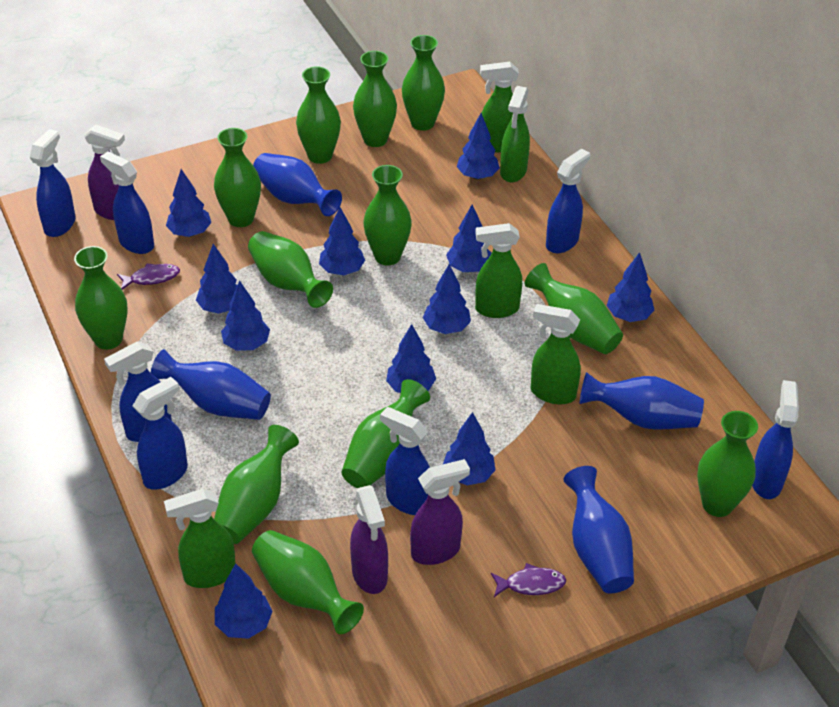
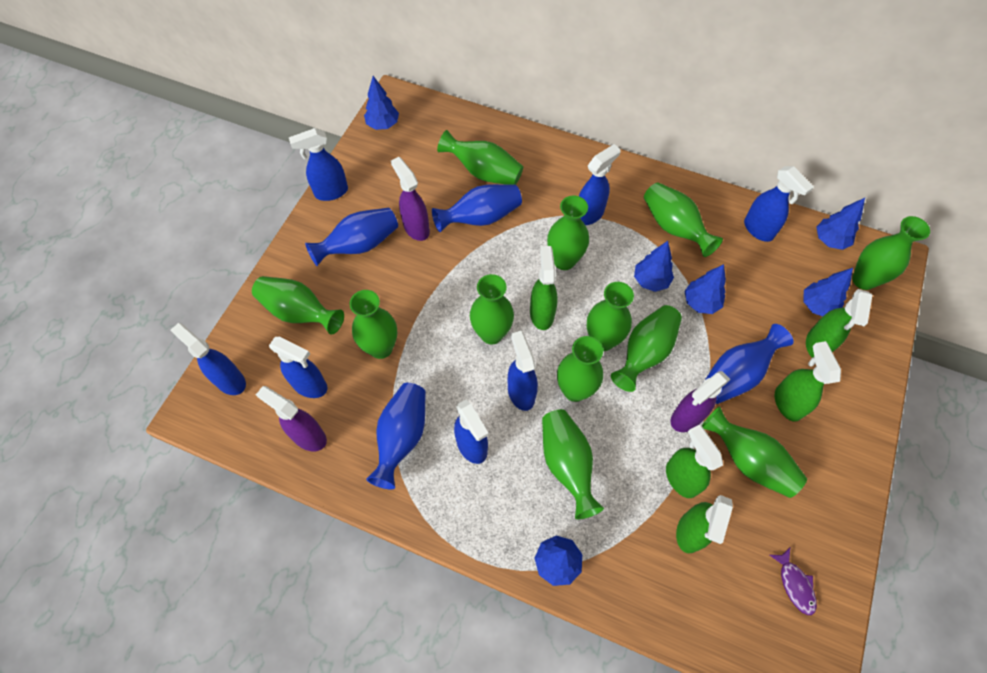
blue tree: [166,169,211,237] [196,244,237,314] [215,564,273,639] [221,280,270,351] [319,207,365,275] [386,324,436,393] [423,264,471,334] [443,412,495,485] [446,204,492,272] [457,113,500,180] [607,252,654,322] = 11 -> [364,76,399,130] [535,535,582,586] [634,241,674,292] [684,264,726,314] [803,268,853,317] [816,198,865,250] = 6
purple fish: [117,263,180,290] [491,563,566,597] = 2 -> [770,547,817,615] = 1

